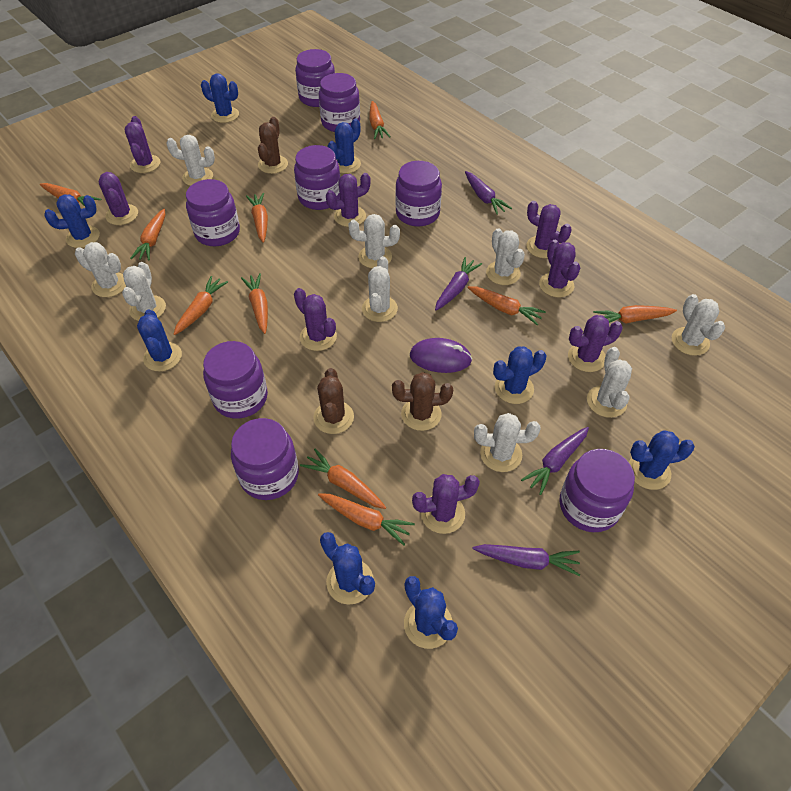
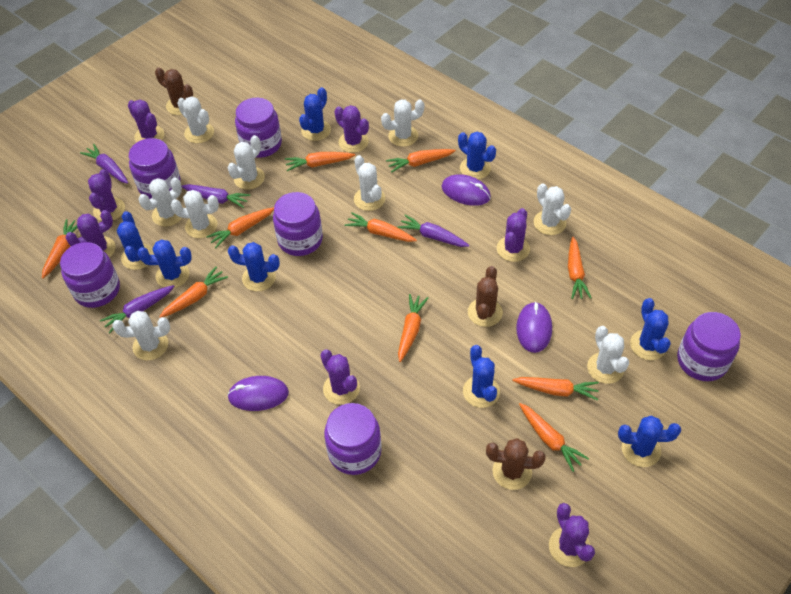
purple cactus: [98,172,138,225] [124,116,160,173] [294,288,337,351] [326,173,371,227] [412,474,480,534] [526,201,572,258] [539,240,580,298] [568,315,623,372] = 8 -> [65,210,116,258] [88,169,125,221] [128,100,164,142] [320,350,360,405] [335,105,369,153] [497,208,530,262] [549,503,595,567] = 7
purple jar: [186,179,240,246] [203,341,268,419] [231,418,299,500] [294,145,340,210] [295,49,335,107] [319,73,360,132] [395,161,442,227] [560,449,635,532] = 8 -> [60,242,120,308] [129,138,181,199] [235,98,282,158] [273,192,323,256] [324,403,382,475] [677,312,741,381] = 6
purple mouse: [410,338,472,373] = 1 -> [227,376,289,411] [441,174,491,206] [516,302,552,353] = 3

